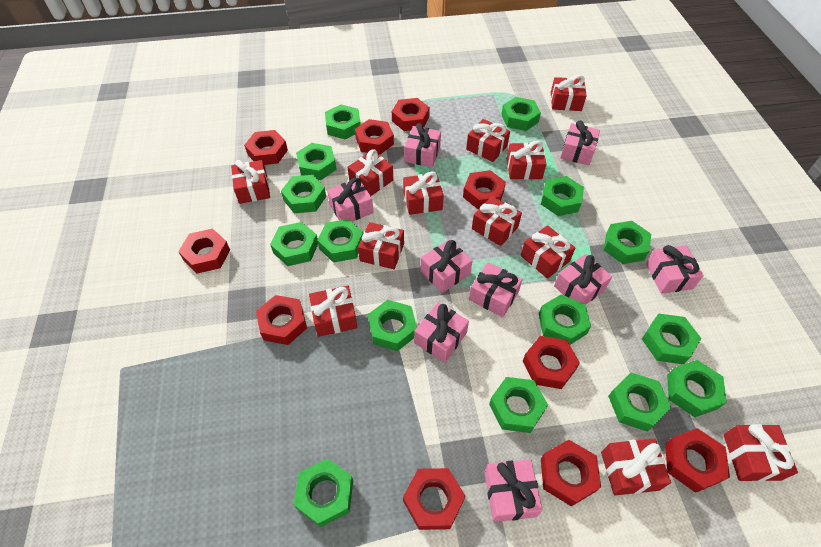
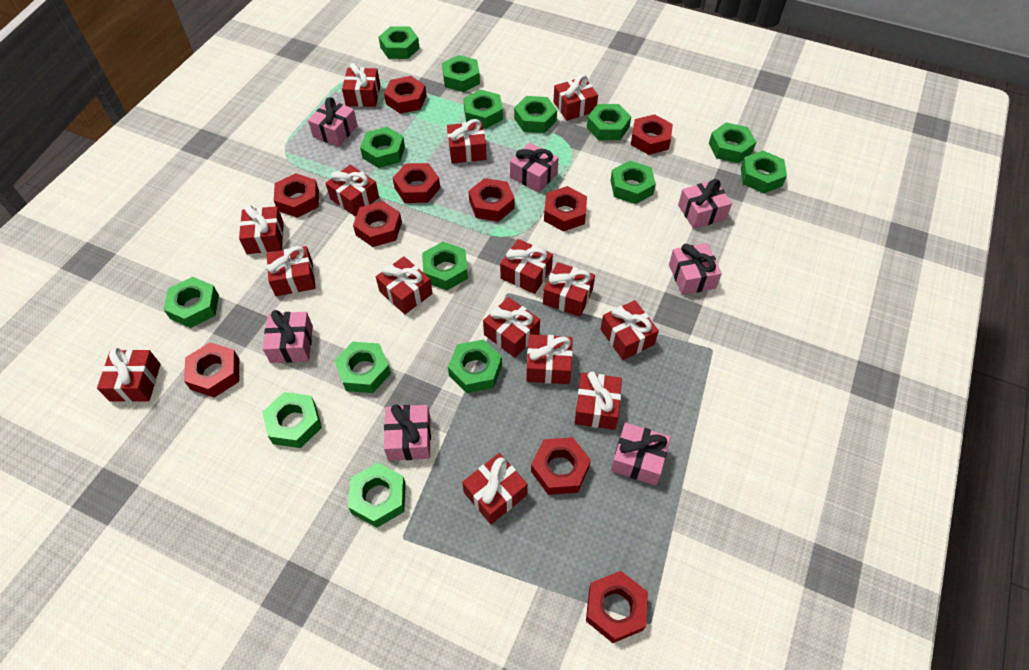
pink gift: [327,178,374,221] [404,123,441,167] [414,302,469,362] [420,239,472,293] [469,262,523,317] [484,459,543,522] [554,254,612,304] [560,121,600,166] [646,245,704,294] = 9 -> [263,310,313,363] [308,97,358,147] [384,404,431,461] [510,143,559,193] [611,423,671,485] [669,243,722,295] [678,179,732,229] = 7
red gift: [231,160,270,204] [309,286,357,337] [347,149,393,196] [358,222,404,269] [403,171,444,215] [466,119,510,162] [472,196,522,246] [507,141,546,180] [521,225,575,279] [551,75,587,111] [601,438,671,495] [724,424,798,481] = 12 -> [97,348,161,402] [239,205,284,254] [266,246,316,296] [325,165,379,216] [342,63,380,107] [376,256,433,314] [447,119,487,163] [462,453,528,524] [483,297,540,358] [500,239,553,294] [526,334,573,384] [543,262,595,317] [553,74,598,121] [575,372,622,430] [601,300,659,360] = 15

